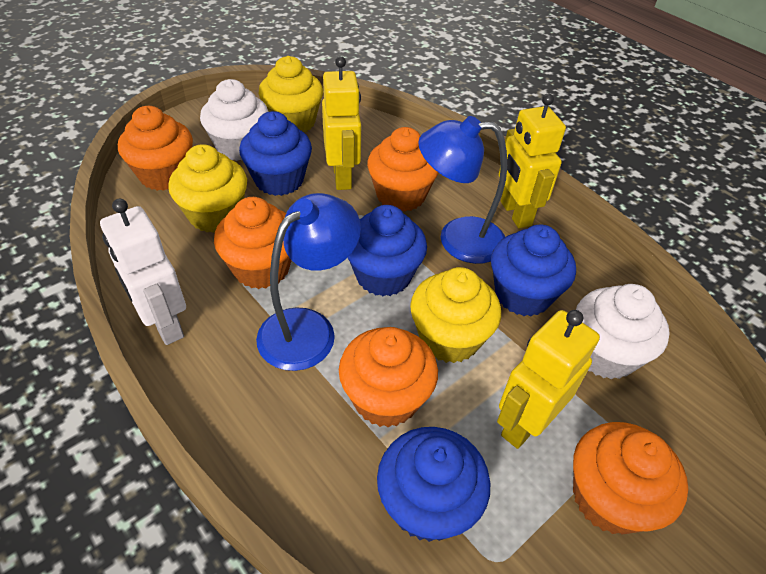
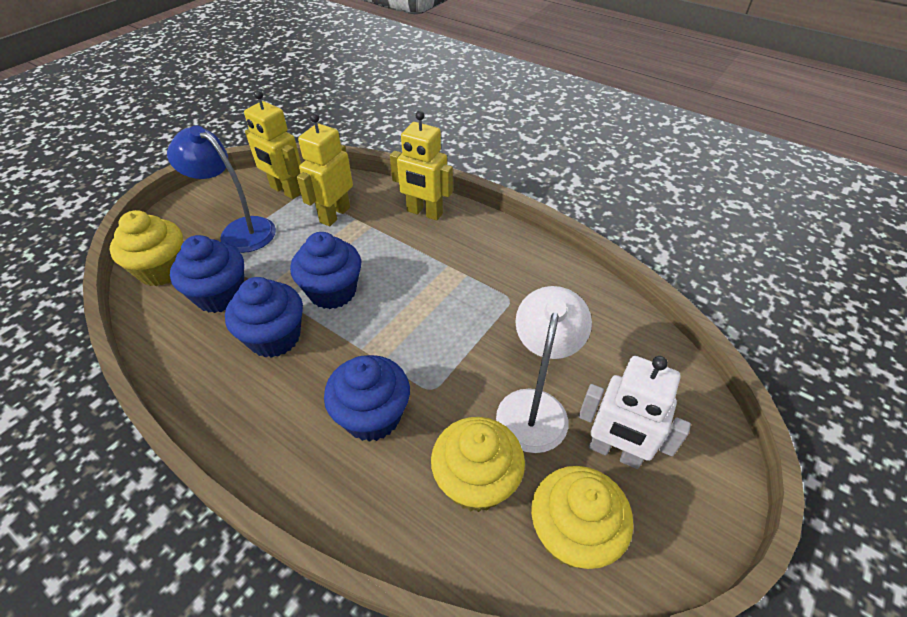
blue lamp: [256,193,361,371] [418,116,507,264] = 2 -> [167,125,276,253] = 1
orange cupcake: [118,106,193,191] [214,197,292,289] [339,327,438,428] [367,127,439,212] [573,422,688,535] = 5 -> none = 0
white cupcake: [200,79,269,161] [576,284,670,380] = 2 -> none = 0
white lamp: none = 0 -> [496,286,592,453] = 1

